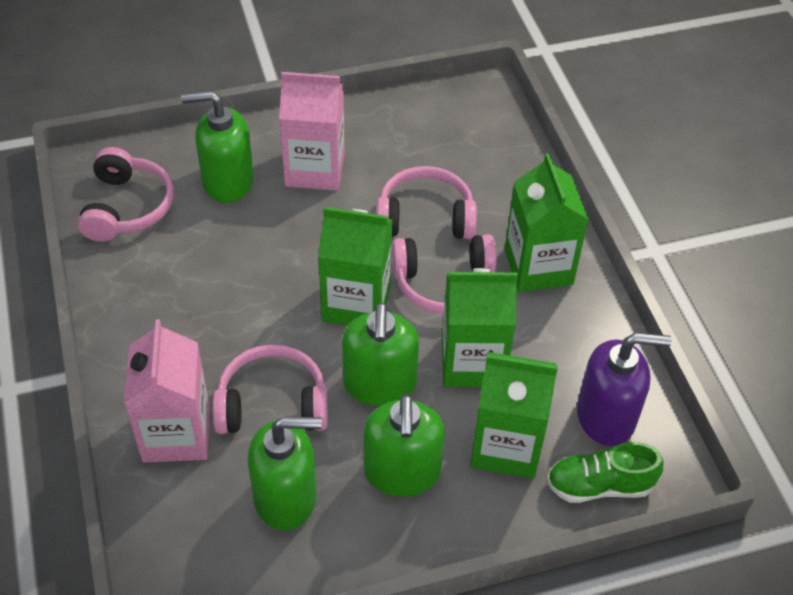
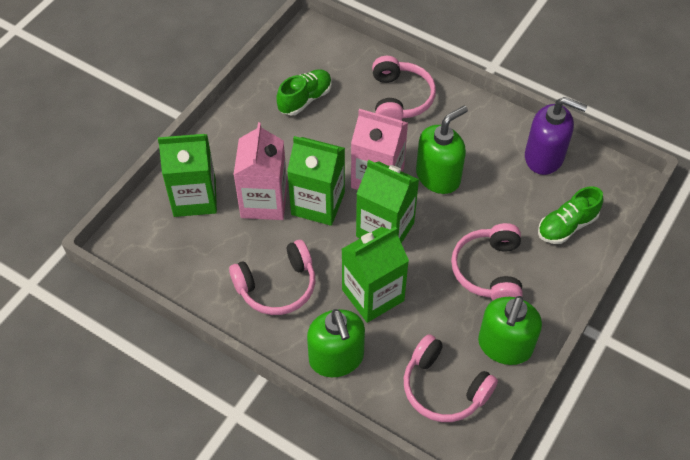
green shoe: [547,442,663,503] = 1 -> [276,69,332,115] [538,186,603,244] = 2
green soap dispenser: [181,91,254,203] [248,416,322,530] [342,303,419,406] [363,394,445,497] = 4 -> [307,309,365,377] [416,106,468,194] [478,296,542,365] = 3

